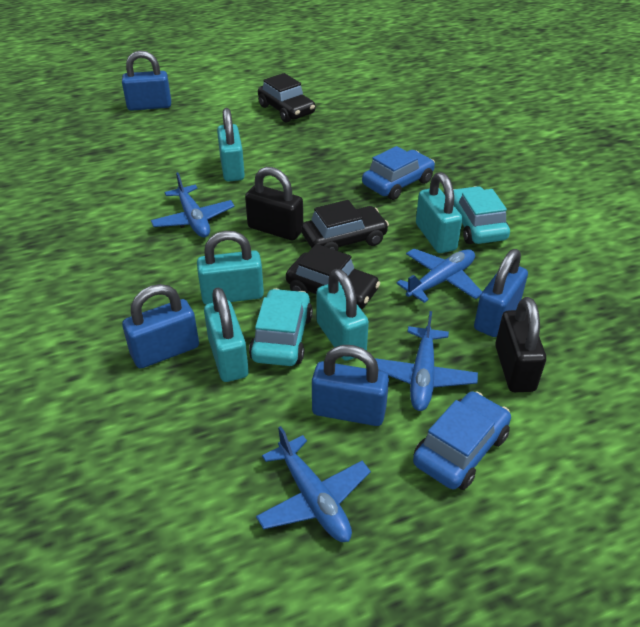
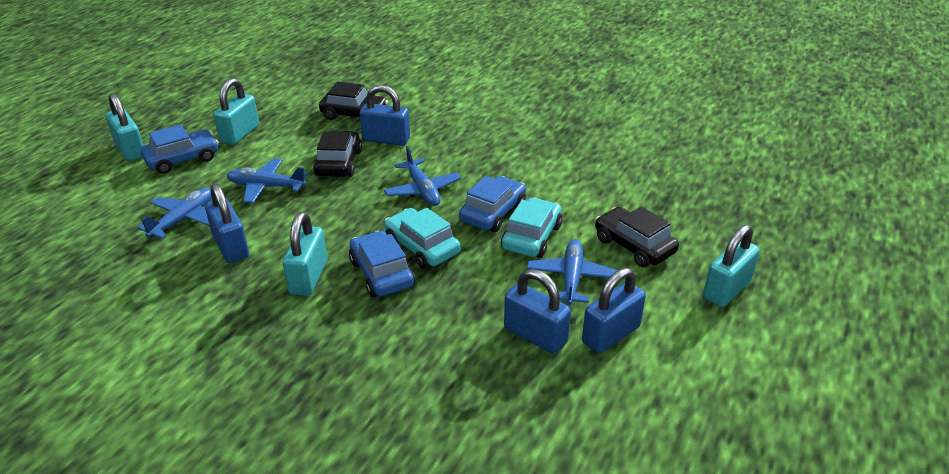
black padlock: [245,167,303,240] [495,297,546,392] = 2 -> none = 0
blue car: [362,146,435,200] [413,391,511,490] = 2 -> [141,125,219,174] [349,231,415,297] [459,176,526,232] = 3
turquoise padlock: [197,231,264,305] [204,287,249,382] [217,108,245,182] [316,269,369,361] [416,172,462,253] = 5 -> [106,93,144,161] [213,78,259,145] [283,212,327,296] [703,225,760,307] = 4

